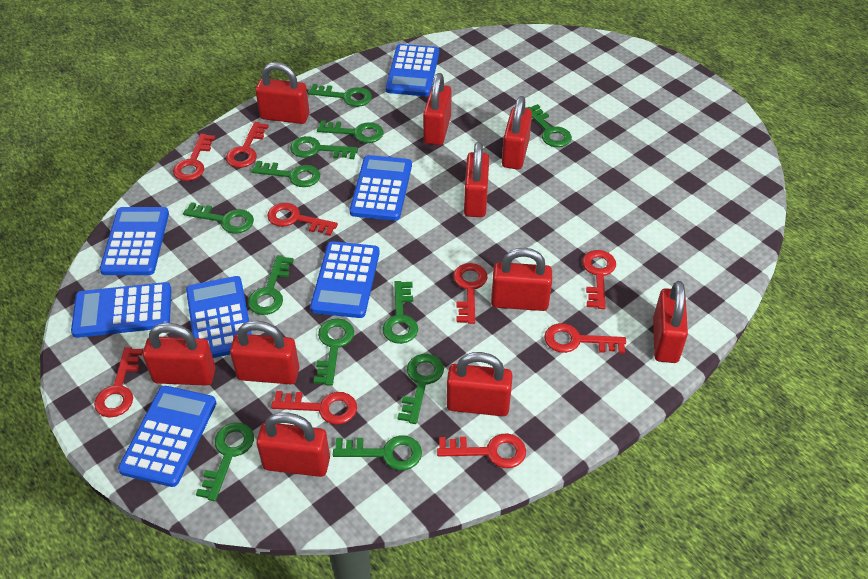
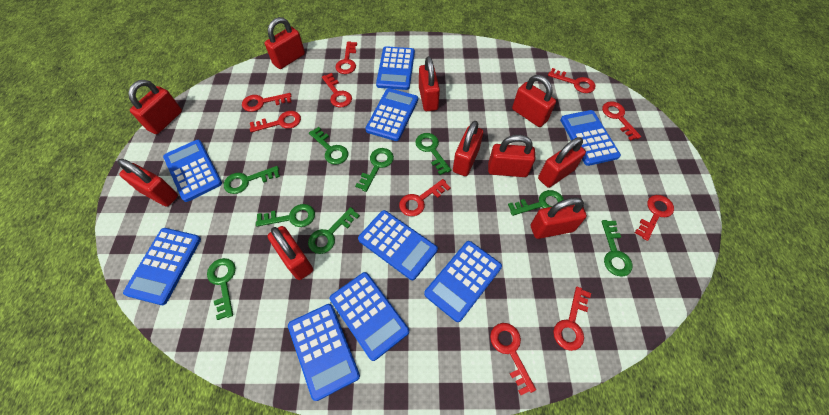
blue calculator: [71,282,172,338] [100,207,169,275] [118,386,216,487] [186,276,252,358] [310,241,380,318] [350,155,412,221] [386,44,439,96] = 7 -> [123,228,201,305] [163,140,222,202] [288,304,360,401] [330,272,409,361] [358,210,438,280] [365,88,418,141] [376,46,415,90] [424,241,502,322] [560,110,621,166] = 9
green key: [183,202,254,234] [196,423,254,501] [248,255,294,315] [251,161,320,187] [290,136,358,159] [308,84,372,107] [314,319,354,386] [317,120,384,143] [333,436,422,470] [382,281,418,344] [397,354,444,424] [527,104,572,147] = 12 -> [207,258,236,320] [224,166,280,194] [256,204,315,227] [308,207,360,254] [309,127,348,165] [355,148,394,192] [415,133,451,175] [508,190,564,216] [601,220,632,277] = 9
red key: [94,347,143,418] [173,134,215,181] [226,122,269,168] [267,203,338,236] [271,391,357,425] [437,434,526,468] [453,263,487,324] [544,323,626,354] [582,250,616,309] = 9 -> [242,93,292,112] [250,111,301,132] [322,73,352,107] [335,42,357,74] [399,179,451,216] [490,323,536,395] [548,68,595,93] [553,287,591,351] [602,101,641,141] [635,195,674,241] = 10

